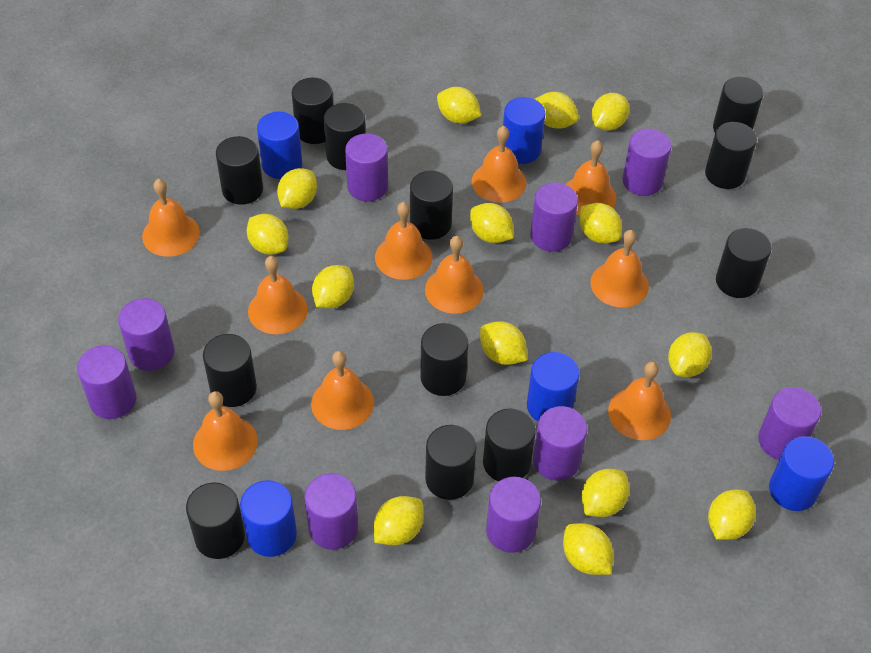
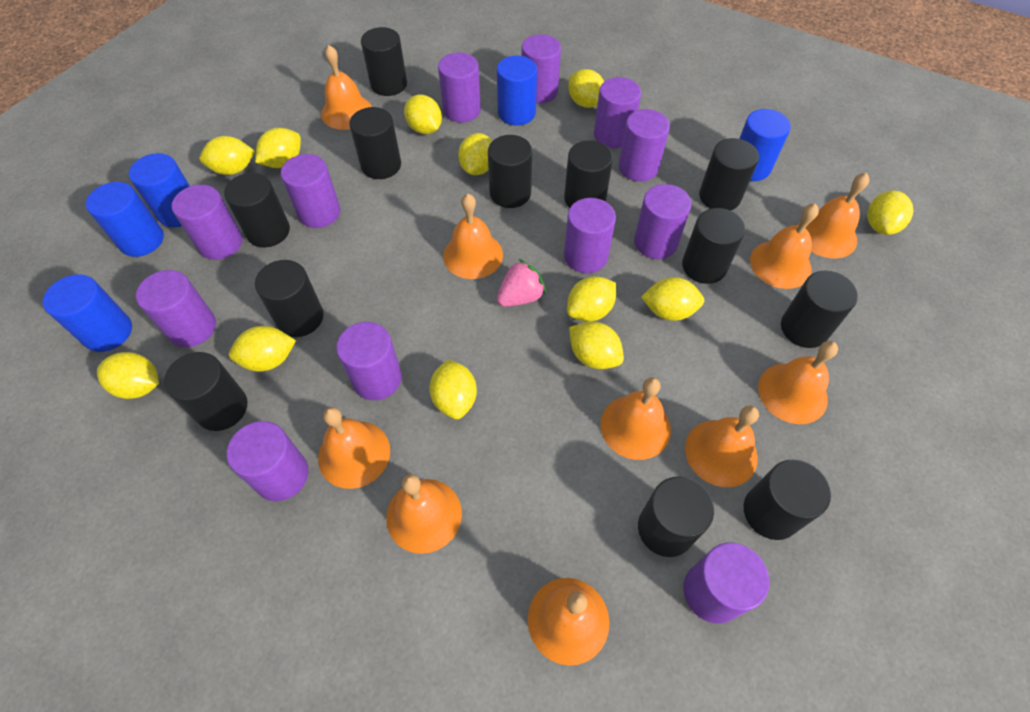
pink strawberry: none = 0 -> [497,259,546,307] = 1
purple cylinder: [77,345,136,419] [118,298,174,371] [305,473,358,550] [345,133,388,202] [486,477,541,553] [530,183,578,252] [533,406,587,481] [622,128,671,196] [758,387,821,460] = 9 -> [136,270,216,347] [172,185,242,260] [227,421,309,501] [281,154,340,228] [336,322,402,400] [438,53,481,122] [521,34,561,104] [564,198,616,273] [594,77,641,148] [619,109,670,181] [634,184,691,259] [683,543,770,624] = 12
yellow lemon: [247,214,289,255] [277,168,317,209] [312,265,354,309] [374,496,424,545] [437,87,481,124] [470,203,514,243] [480,321,527,365] [535,92,579,129] [563,523,613,575] [580,203,622,244] [581,469,629,517] [591,93,629,131] [668,332,712,377] [708,490,756,540] = 14 -> [97,352,159,399] [199,136,255,175] [229,326,296,371] [255,128,301,168] [404,95,442,134] [429,359,477,419] [458,133,492,175] [567,276,616,322] [568,69,604,108] [569,321,624,369] [641,277,704,321] [867,190,913,235] = 12

